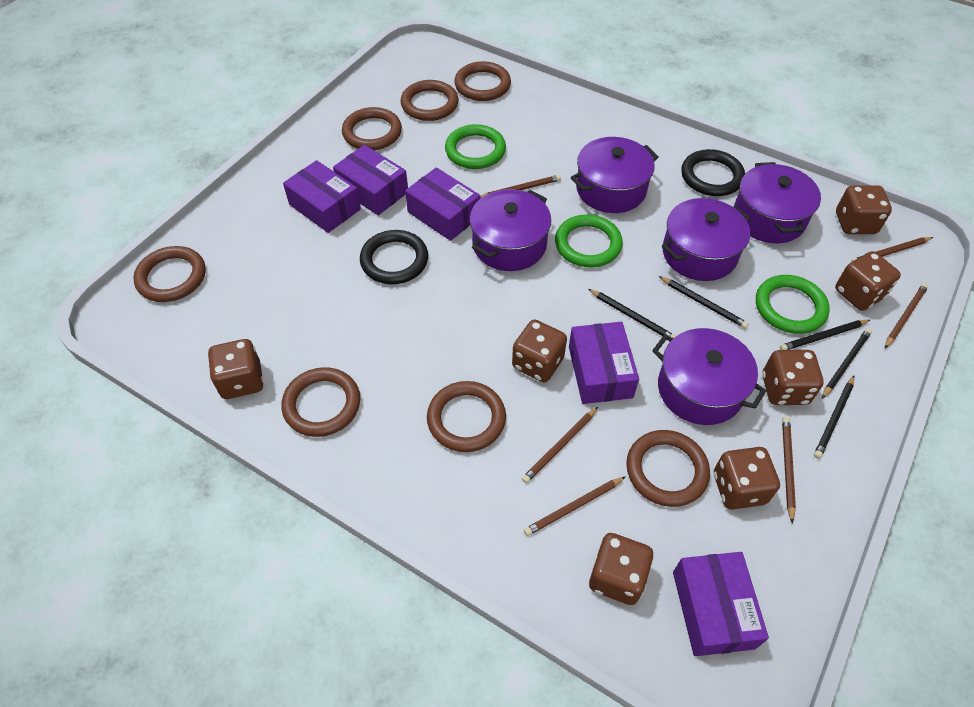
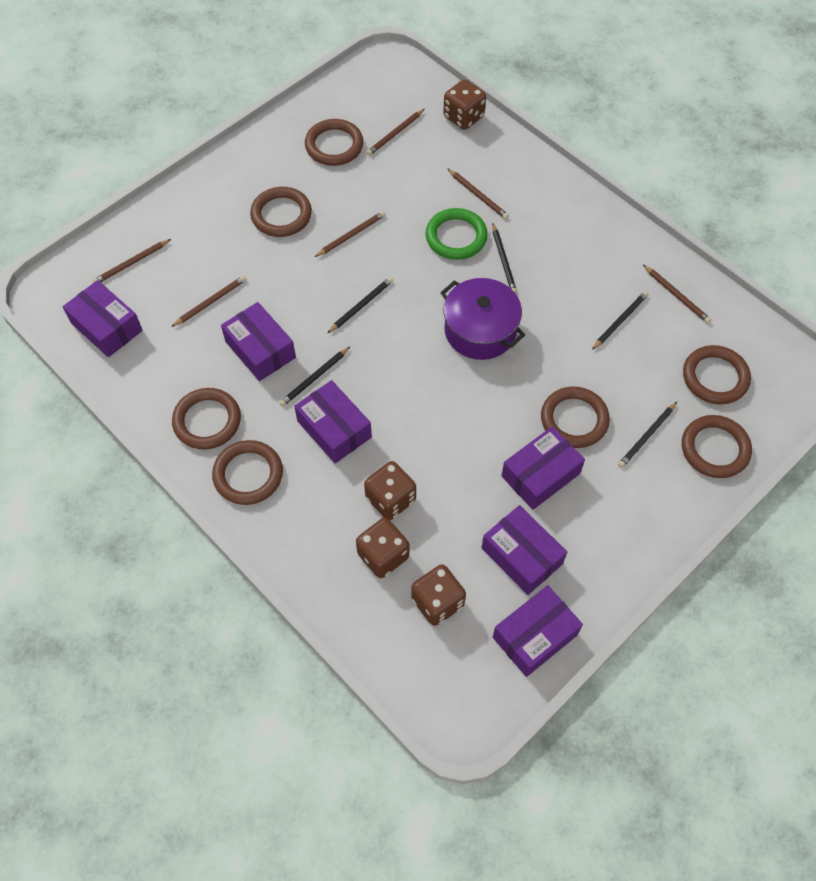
black ring: [360,230,428,284] [681,149,745,196] = 2 -> none = 0
brown dice: [208,339,264,399] [512,319,567,382] [589,533,654,605] [714,447,780,510] [762,350,824,405] [835,251,901,311] [836,185,892,234] = 7 -> [356,518,409,578] [364,461,416,520] [411,564,466,626] [443,79,486,130] = 4
green ring: [445,124,506,169] [555,214,623,268] [756,275,830,334] = 3 -> [426,208,488,260] = 1
purple box: [283,160,361,233] [333,145,408,215] [405,167,480,241] [569,322,639,404] [673,552,769,656] = 5 -> [63,280,143,357] [221,302,296,381] [294,380,372,463] [481,505,567,595] [493,585,583,677] [501,426,585,510] = 6
purple pot: [470,189,551,271] [571,137,659,213] [652,328,767,425] [662,198,751,281] [734,162,821,243] = 5 -> [440,278,525,360] = 1

